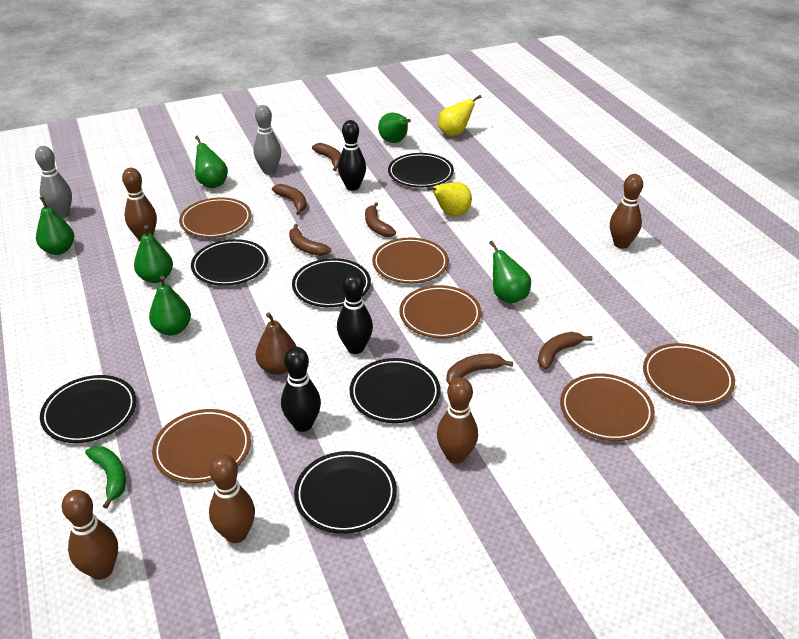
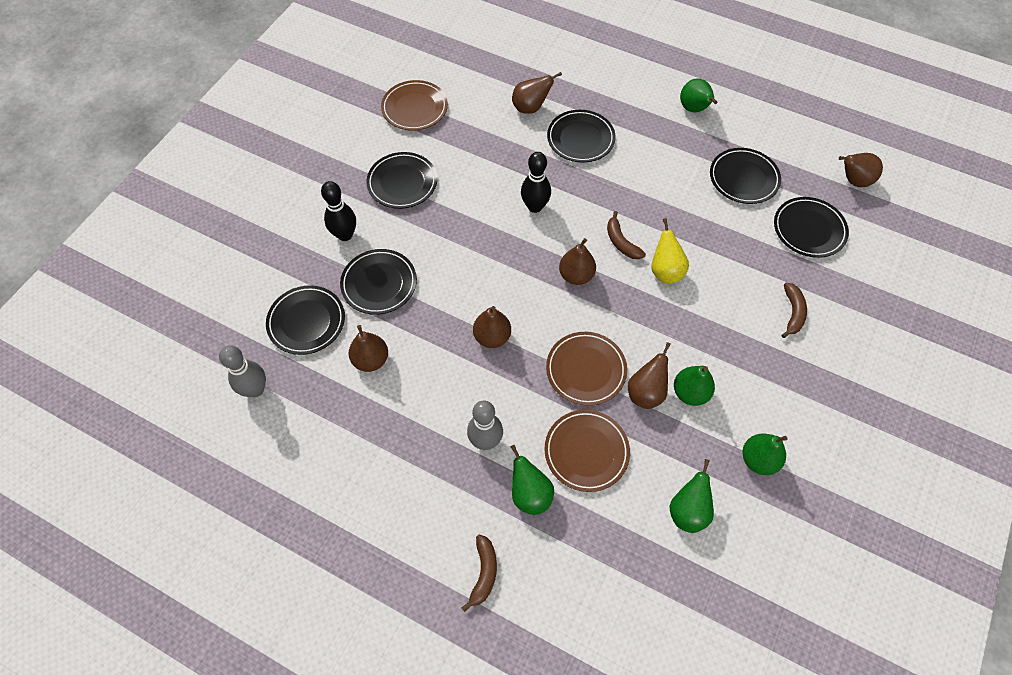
black bowling pin: [281,347,321,432] [337,273,373,354] [338,120,366,191] = 3 -> [321,181,356,241] [521,152,551,213] = 2
brown banana: [272,184,307,215] [289,224,331,256] [312,143,341,171] [365,202,396,237] [446,353,513,384] [538,332,593,369] = 6 -> [462,534,497,612] [607,211,646,259] [782,283,807,338] = 3
brown bowling pin: [62,490,118,580] [122,168,157,241] [209,454,255,543] [437,377,478,464] [610,174,643,249] = 5 -> none = 0
brown pear: [255,312,297,375] = 1 -> [349,325,388,372] [473,306,511,348] [512,72,562,114] [559,238,596,285] [628,342,671,409] [839,153,883,187] = 6
brown plate: [152,409,251,483] [179,197,252,238] [372,238,448,284] [400,285,482,338] [560,373,655,441] [643,343,735,406] = 6 -> [381,80,448,131] [544,410,630,492] [546,332,627,406] = 3
green banana: [85,446,126,508] = 1 -> none = 0
green pear: [36,196,74,255] [134,225,173,283] [149,276,191,335] [195,136,228,188] [378,113,411,143] [489,240,531,304] = 6 -> [510,445,554,515] [670,459,714,533] [674,366,715,406] [680,79,718,112] [743,434,788,475] = 5
yellow pear: [426,182,472,216] [438,95,481,136] = 2 -> [651,218,689,283] = 1

